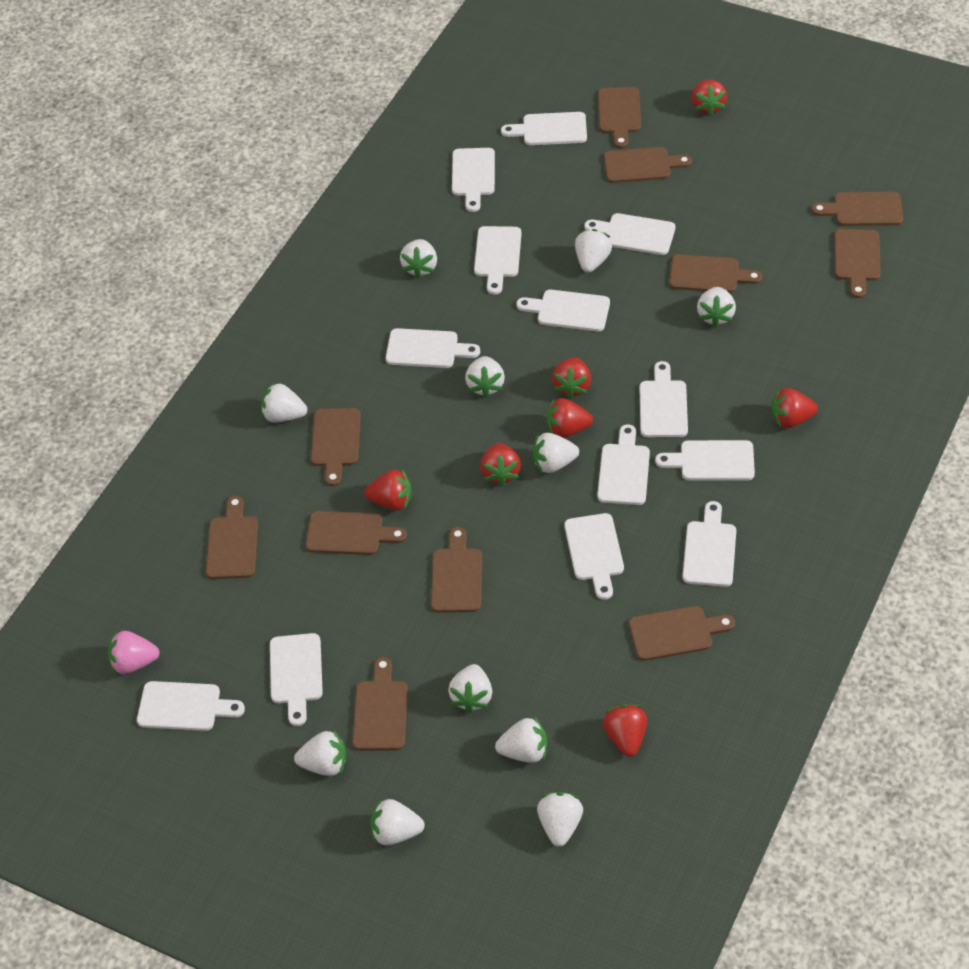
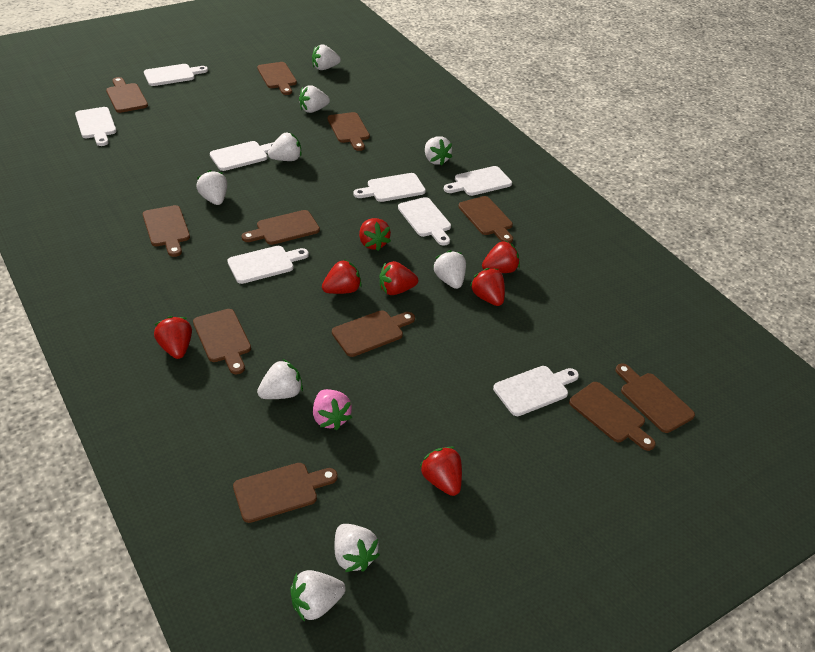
white cutting board: [137,681,245,731] [270,633,323,726] [386,328,480,368] [452,148,495,212] [474,226,521,295] [501,112,587,145] [517,290,610,331] [564,513,624,600] [584,213,675,255] [597,424,650,505] [639,361,688,437] [655,440,755,480] [683,501,736,587] = 13 -> [75,107,116,146] [144,64,208,86] [210,141,274,171] [227,246,309,284] [353,173,426,202] [398,197,451,246] [444,166,512,196] [493,366,579,416] = 8
white strawberry: [261,382,307,422] [294,731,346,776] [370,798,425,845] [400,239,437,279] [448,664,492,713] [465,356,505,398] [495,717,547,763] [532,433,579,473] [537,792,583,847] [575,229,612,273] [697,287,736,327] = 11 -> [196,170,227,205] [257,359,303,399] [268,133,302,161] [290,570,346,622] [299,85,330,113] [312,44,341,70] [335,524,380,572] [425,136,452,166] [433,250,466,289] = 9

